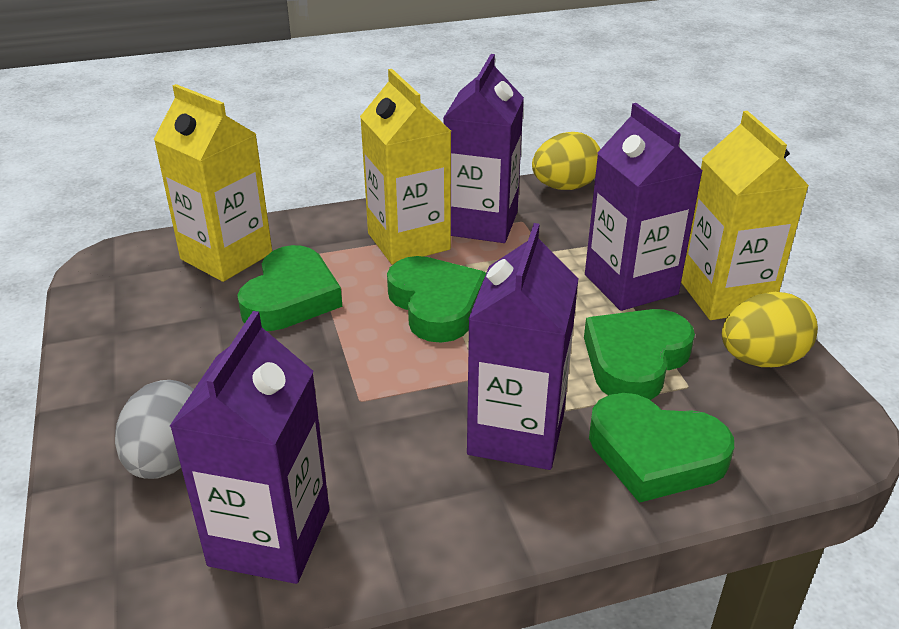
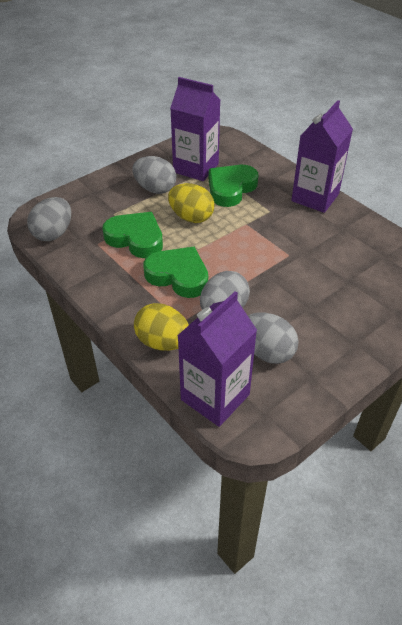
green heart: [237,245,342,331] [387,256,486,343] [584,309,695,400] [589,393,734,503] = 4 -> [102,212,163,258] [144,247,208,298] [209,165,258,207] = 3
grey egg: [115,380,194,479] = 1 -> [27,197,71,241] [132,156,176,194] [200,271,250,310] [248,313,299,364] = 4
purple carton: [169,311,329,584] [444,54,524,243] [467,223,578,470] [585,103,702,311] = 4 -> [170,77,220,181] [177,291,257,427] [291,100,353,213] = 3
yellow carton: [153,84,272,282] [360,69,451,265] [681,111,809,320] = 3 -> none = 0

